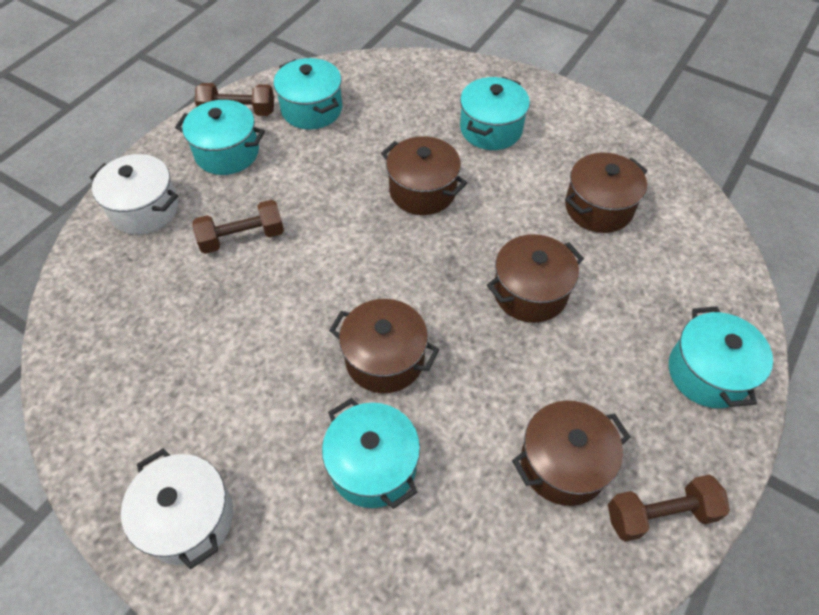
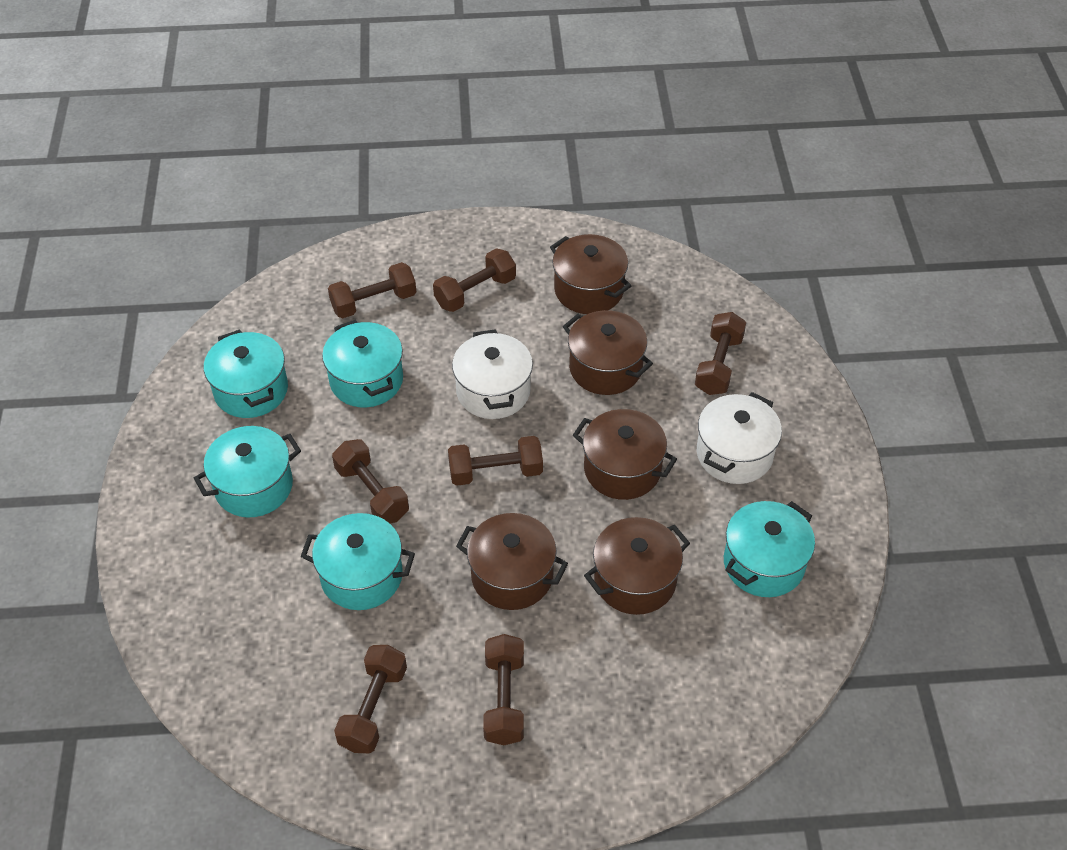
brown dumbbell: [192,200,284,254] [195,83,274,116] [608,475,730,542] = 3 -> [328,262,416,318] [332,439,409,523] [334,645,407,753] [433,248,516,312] [448,436,543,486] [483,634,524,745] [695,312,746,395] = 7

